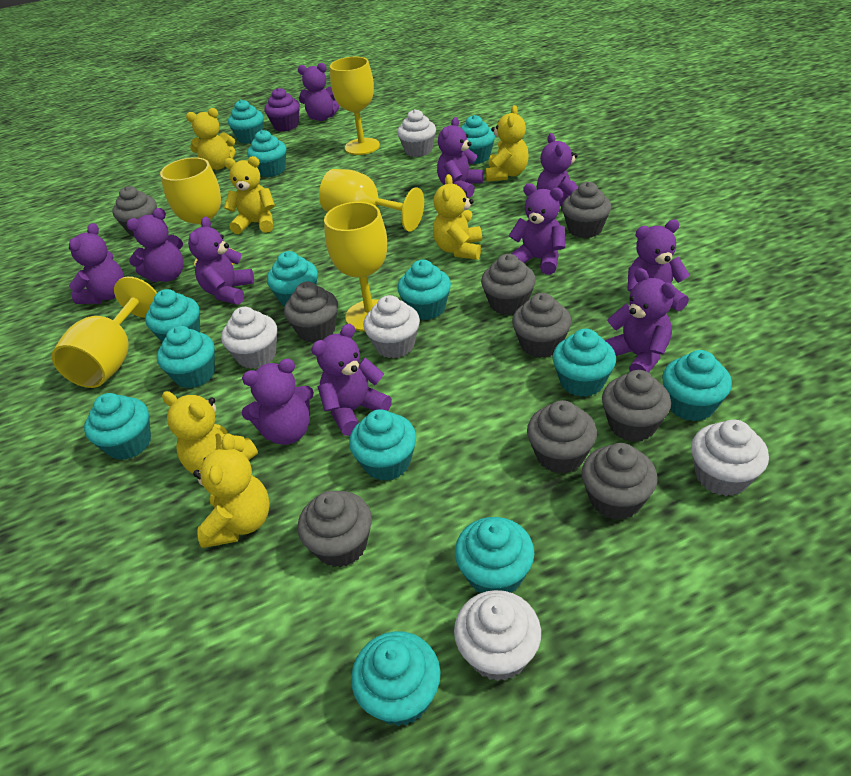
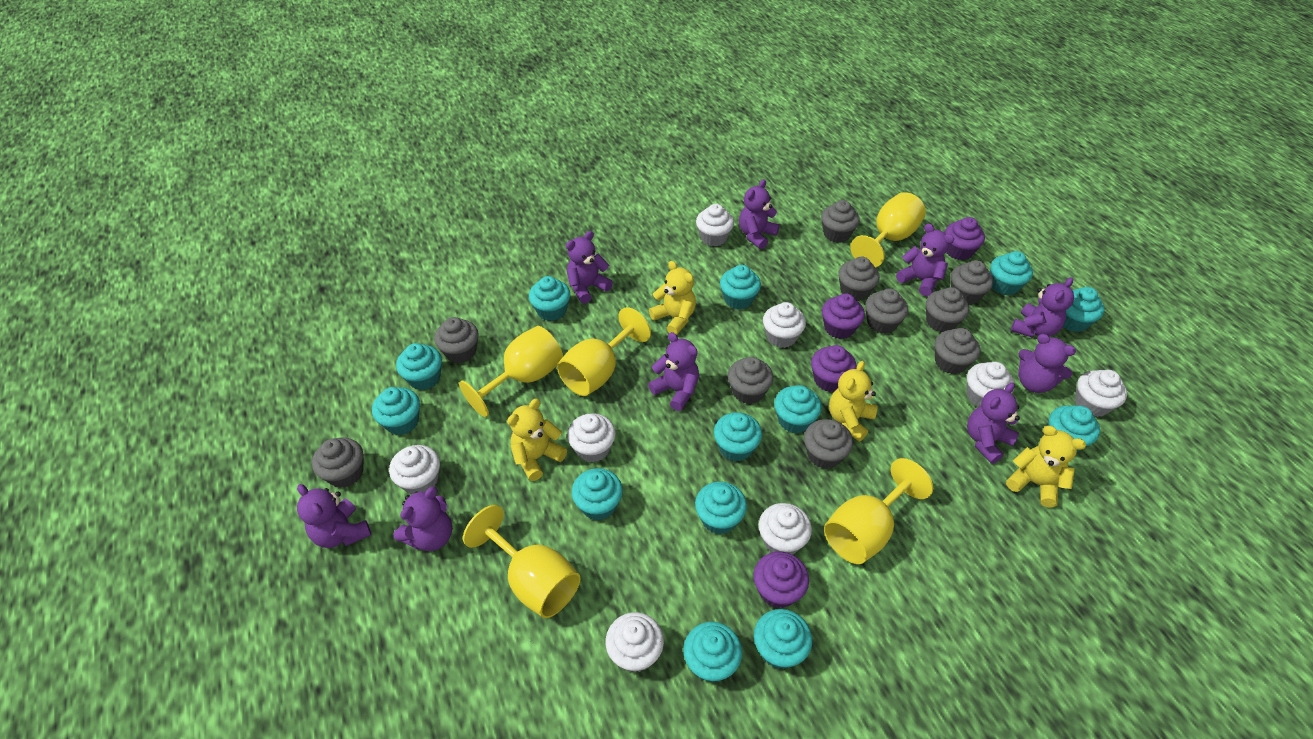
grey cupcake: [112,186,157,236] [284,282,338,343] [298,491,372,567] [481,254,536,315] [512,293,571,358] [527,400,597,473] [562,182,611,238] [581,443,658,520] [602,370,671,442] = 9 -> [312,437,363,488] [434,317,479,363] [728,357,773,404] [804,419,853,469] [821,200,860,243] [838,257,880,301] [865,288,908,334] [926,287,969,332] [935,328,980,374] [951,260,993,305] = 10
purple cupcake: [265,88,300,131] = 1 -> [754,552,809,608] [811,345,857,392] [822,294,865,339] [945,217,985,260] = 4
purple teddy bear: [69,223,124,304] [126,208,184,282] [188,217,254,305] [242,358,314,445] [298,63,339,121] [311,323,392,436] [437,117,483,198] [509,183,565,275] [537,133,578,211] [605,268,676,373] [628,219,690,311] = 11 -> [297,484,371,548] [393,487,452,551] [566,231,613,304] [648,332,699,411] [739,179,780,249] [896,224,954,296] [967,383,1020,464] [1011,277,1074,338] [1018,334,1076,393] = 9
white cupcake: [221,307,277,369] [364,295,420,358] [397,109,436,157] [454,590,541,681] [691,419,769,496] = 5 -> [389,445,440,495] [567,413,616,462] [606,612,664,673] [696,204,734,247] [759,503,812,555] [763,302,806,348] [967,362,1015,407] [1075,370,1127,417] = 8
yellow teddy bear: [162,391,258,474] [186,108,236,170] [193,433,270,548] [224,156,275,234] [433,174,482,260] [486,105,529,182] = 6 -> [507,399,567,481] [649,261,696,335] [829,361,878,442] [1006,426,1086,507] = 4

